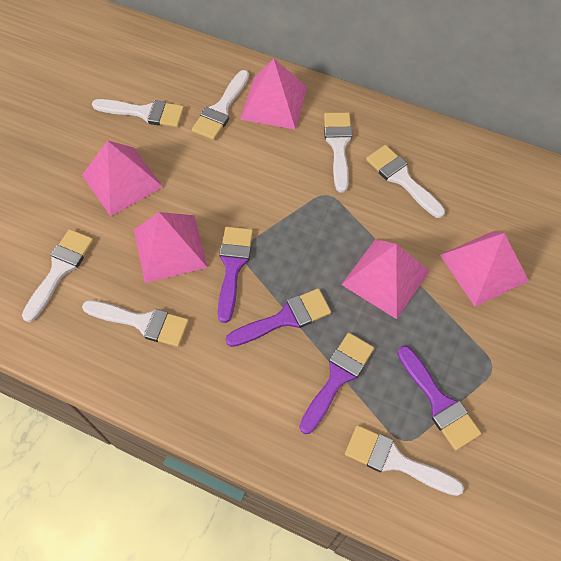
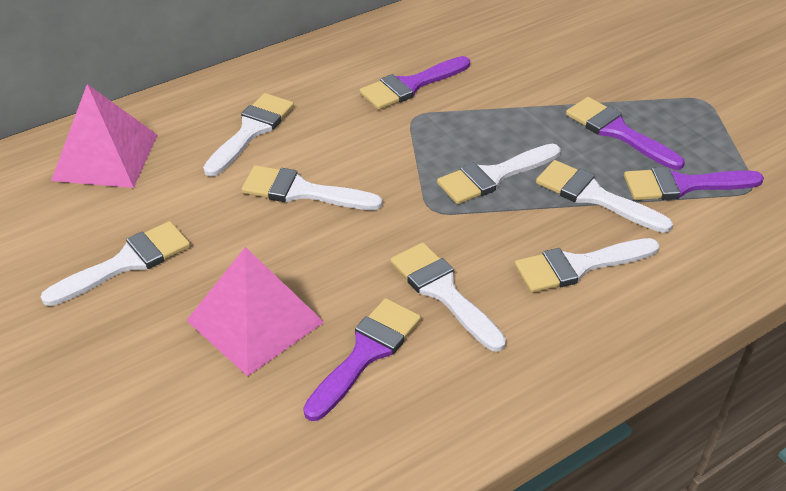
pink pyramid: [82,141,163,216] [134,212,208,283] [240,59,307,130] [341,239,430,319] [440,231,529,307] = 5 -> [51,84,157,188] [186,247,324,376] = 2

